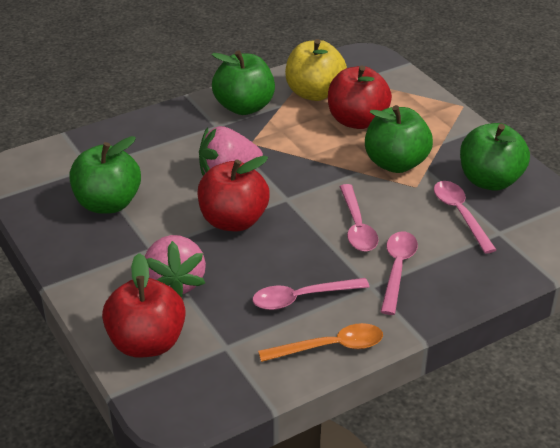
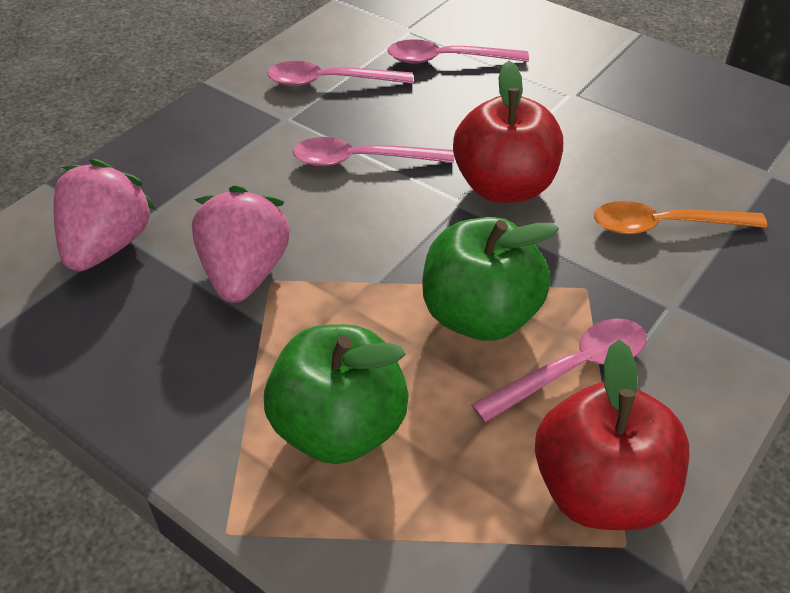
green apple: [69,136,141,214] [211,50,275,115] [365,105,433,173] [460,123,530,191] = 4 -> [264,324,409,464] [422,217,559,341] = 2
red apple: [102,253,186,358] [198,156,270,231] [328,65,392,129] = 3 -> [453,61,563,203] [535,340,689,530] = 2
yellow apple: [285,39,347,101] = 1 -> none = 0

